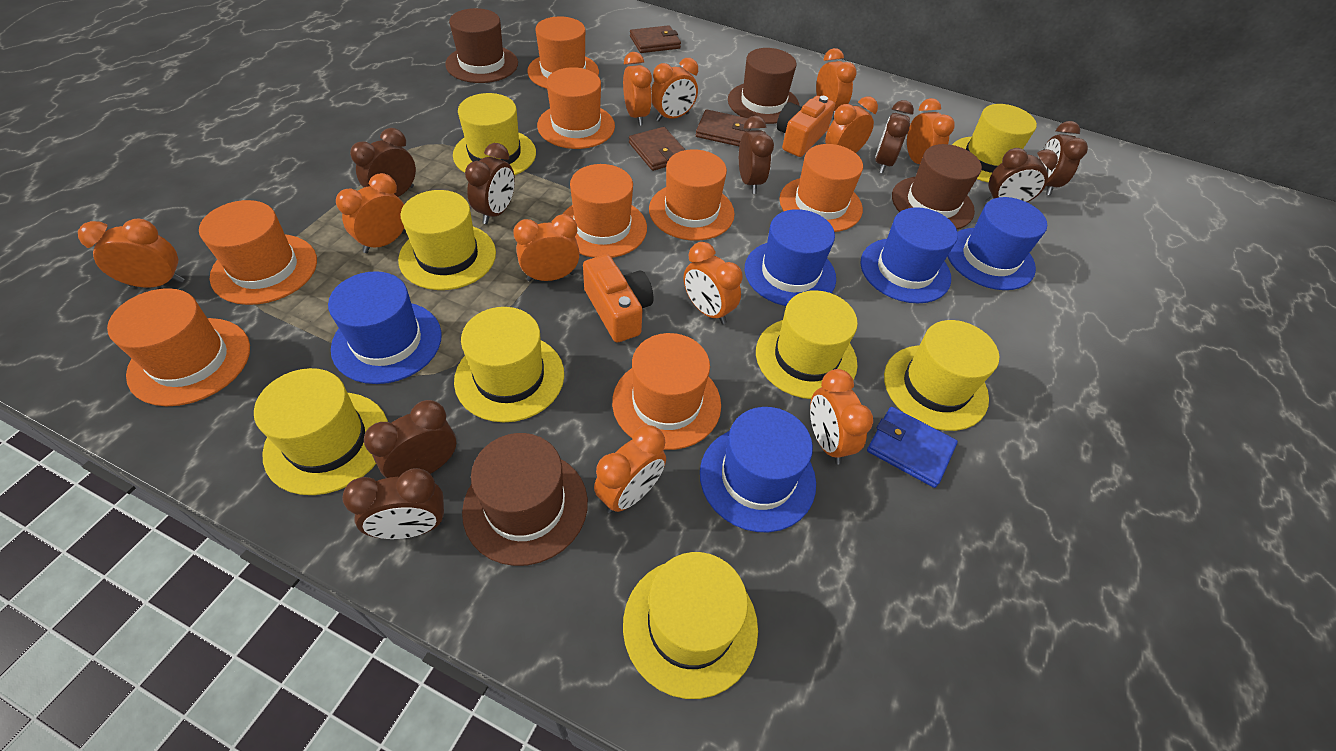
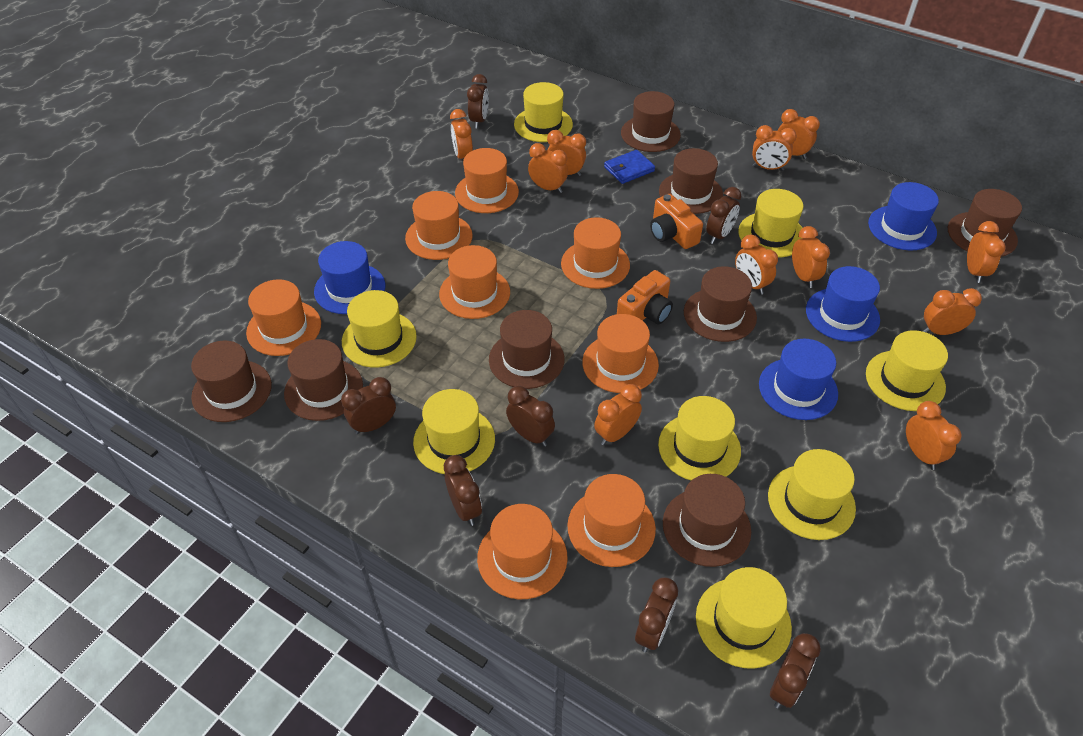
blue hat: [328,271,442,384] [700,407,816,532] [745,209,836,306] [860,207,958,303] [947,197,1047,290] = 5 -> [314,241,385,314] [759,339,838,420] [806,266,880,342] [868,182,939,250] = 4
brown clock: [342,468,445,539] [350,128,416,197] [364,400,456,478] [465,143,515,224] [739,116,774,194] [875,100,914,174] [985,148,1058,204] [1039,121,1088,195] = 8 -> [341,377,396,434] [444,455,482,526] [467,74,489,128] [506,386,555,446] [635,577,678,653] [706,187,741,244] [770,633,821,709] = 7
brown hat: [445,8,518,83] [462,433,588,566] [728,48,799,124] [892,144,982,229] = 4 -> [191,341,272,422] [284,339,363,421] [489,310,565,389] [621,91,681,152] [659,148,723,214] [663,474,751,567] [684,266,757,342] [948,189,1022,257] = 8
brown wallet: [629,127,685,171] [630,25,681,53] [696,109,751,146] = 3 -> none = 0

